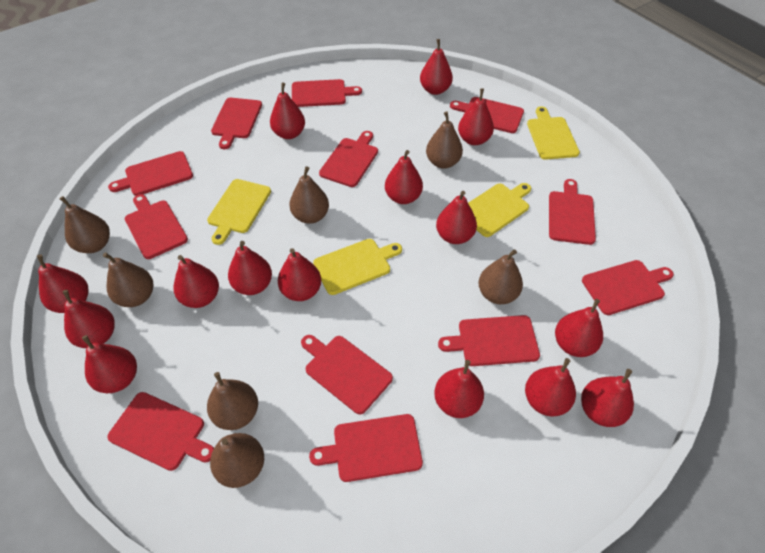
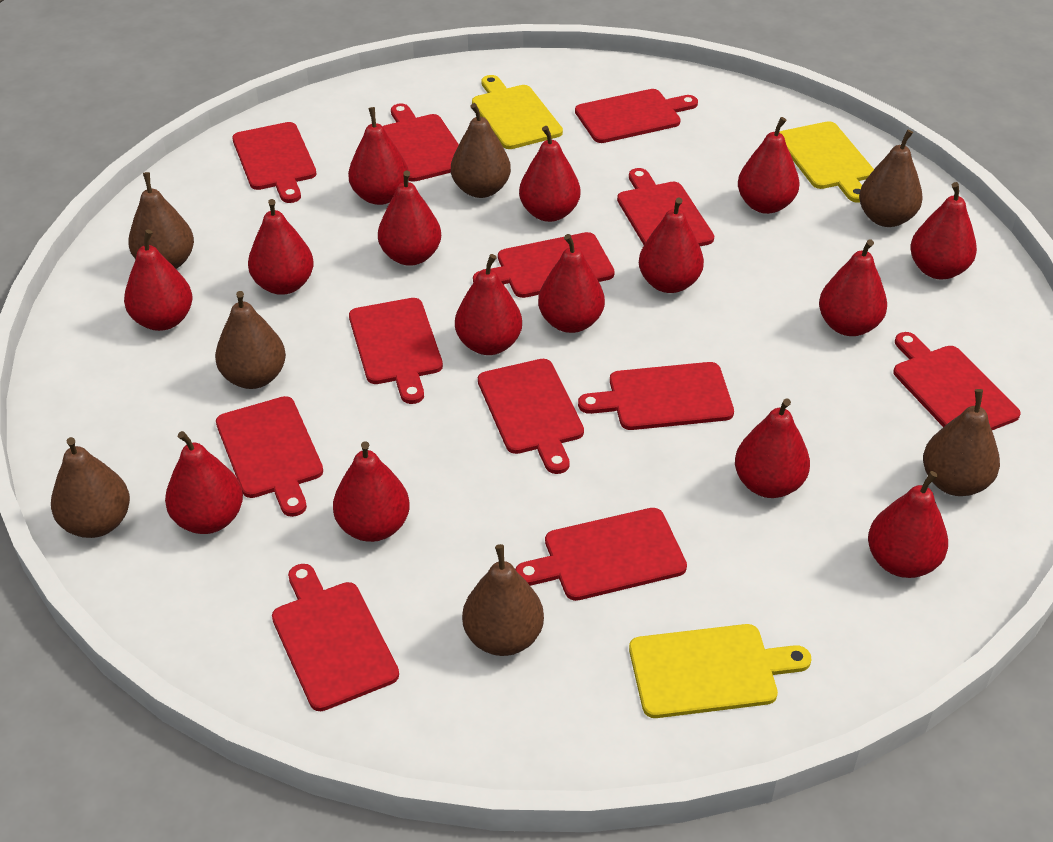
yellow cutting board: [207,179,271,245] [313,239,402,295] [468,183,531,237] [527,106,580,160] = 4 -> [472,75,563,149] [629,624,811,718] [779,121,874,203] = 3

